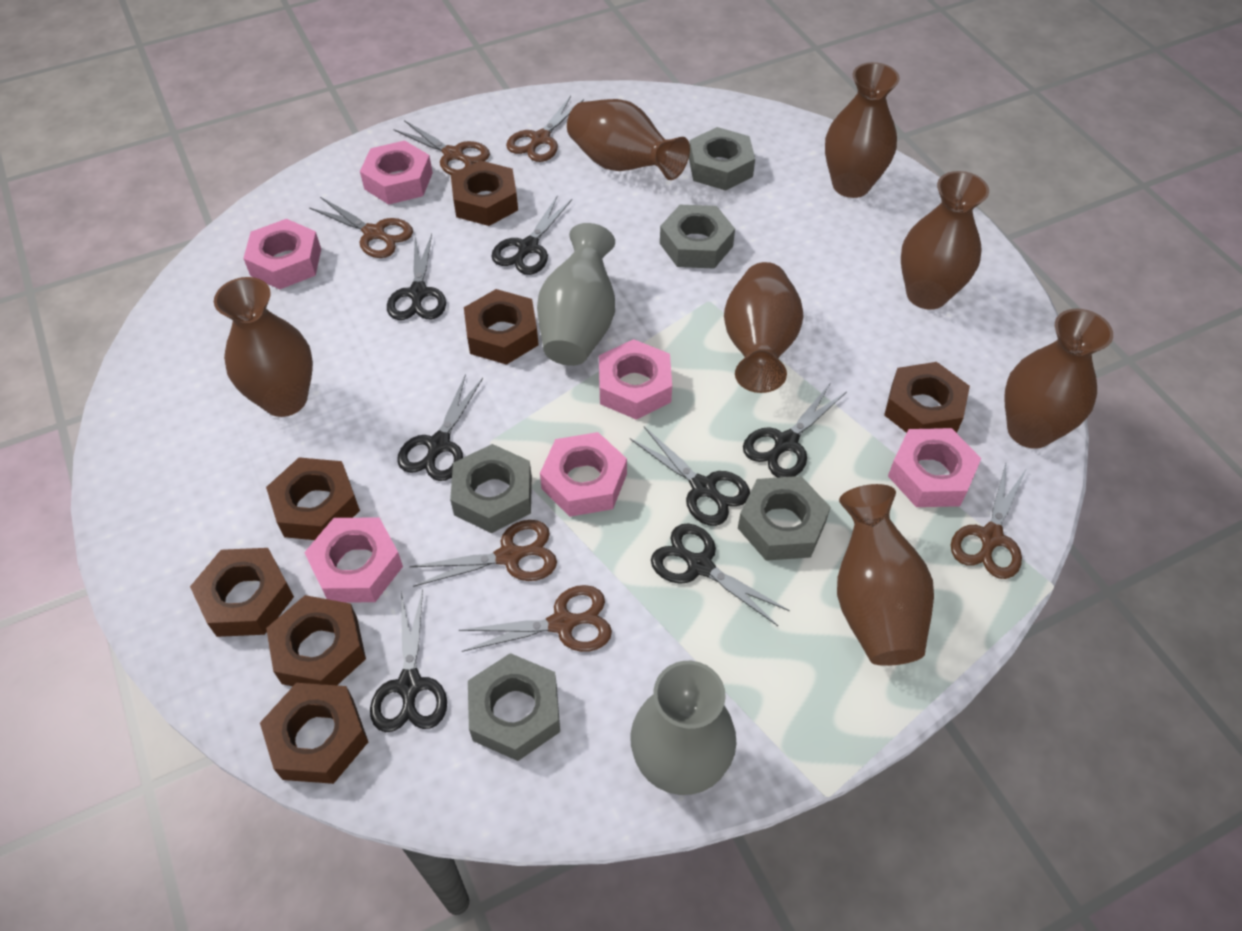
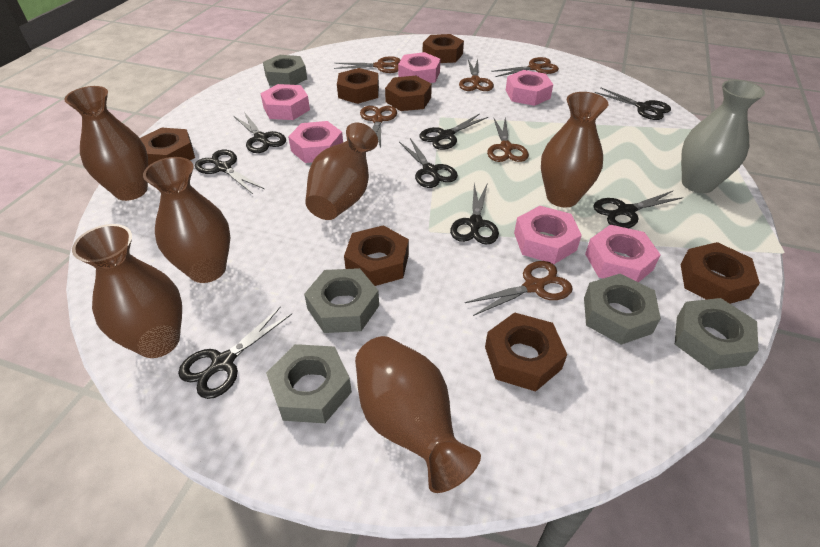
black scissors: [370,589,447,732] [387,234,446,320] [397,374,483,481] [491,195,572,275] [630,427,750,526] [651,523,790,626] [743,384,846,478] = 7 -> [178,306,292,399] [195,150,264,194] [234,112,286,153] [399,138,458,188] [419,113,488,150] [450,183,499,244] [593,191,683,228] [595,87,671,120] = 8
brown vase: [214,277,313,417] [567,99,690,180] [724,262,804,393] [825,62,900,198] [837,484,934,666] [901,171,989,310] [1004,309,1113,449] = 7 -> [64,86,148,201] [72,224,182,358] [143,157,230,283] [305,123,378,220] [355,336,481,493] [541,92,608,207] = 6
grey vase: [537,223,615,366] [630,661,737,795] = 2 -> [681,80,765,193] = 1

